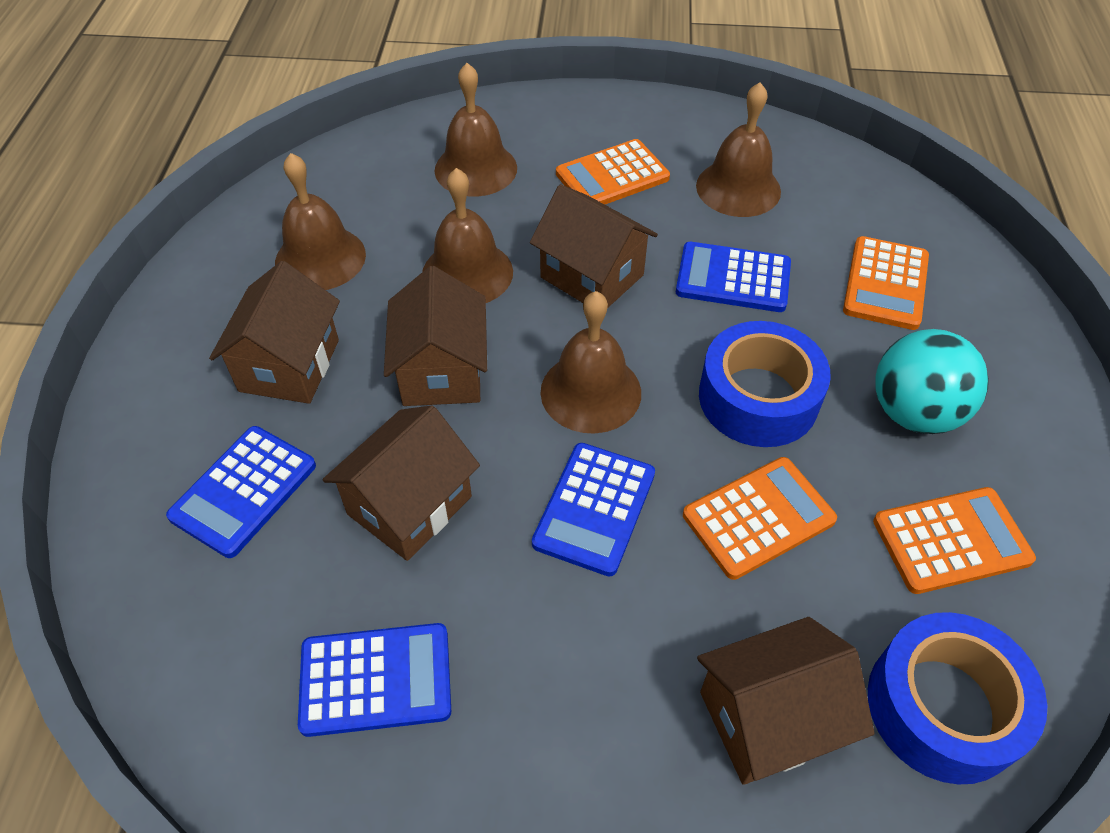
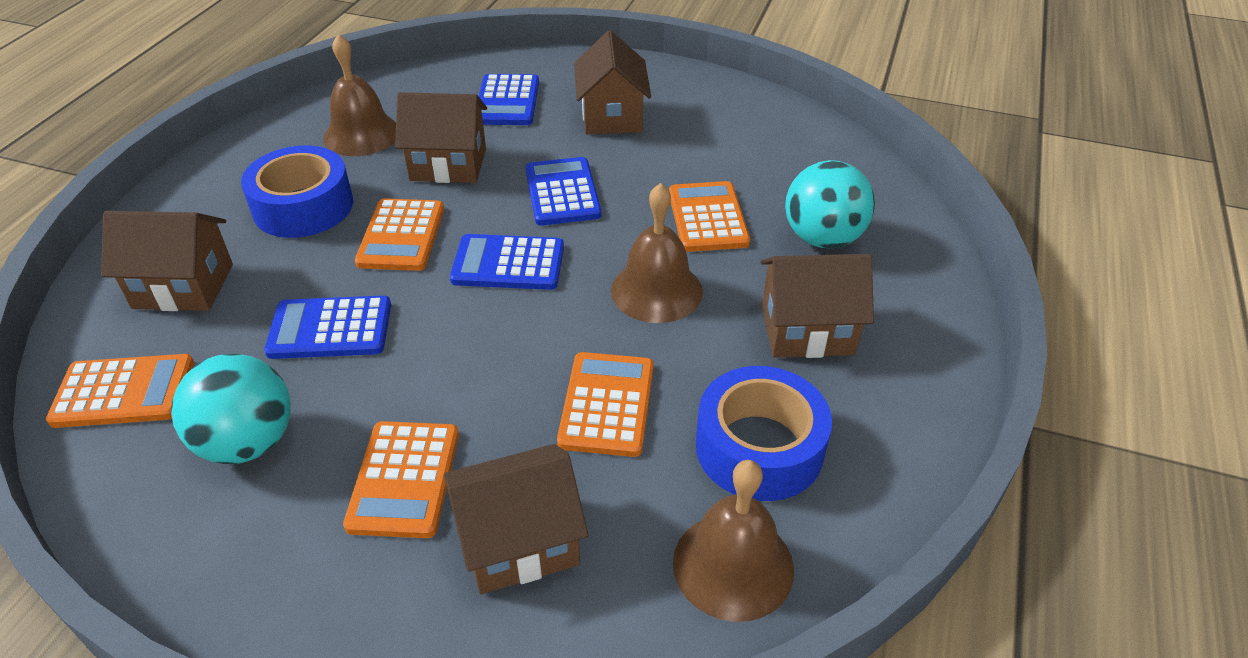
brown bell: [275,153,366,290] [422,168,513,303] [435,63,517,196] [541,291,641,434] [696,82,781,217] = 5 -> [323,34,396,156] [611,183,703,323] [673,460,794,622] = 3
orange calculator: [556,139,670,204] [683,457,837,580] [843,236,929,330] [873,487,1036,594] = 4 -> [46,354,194,428] [343,421,459,538] [355,198,444,271] [557,352,654,457] [669,181,750,252] = 5
turquoise ball: [875,329,989,434] = 1 -> [171,354,291,464] [785,160,875,248] = 2

